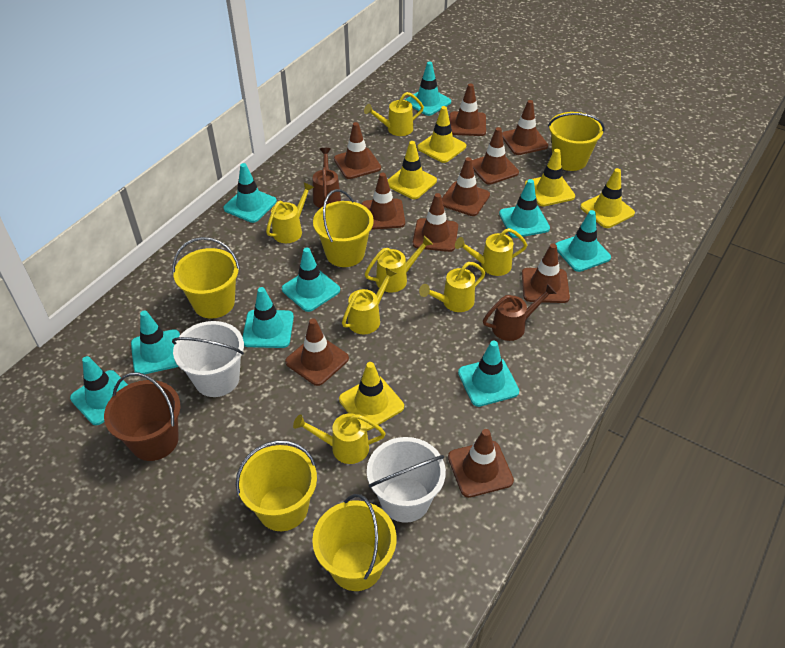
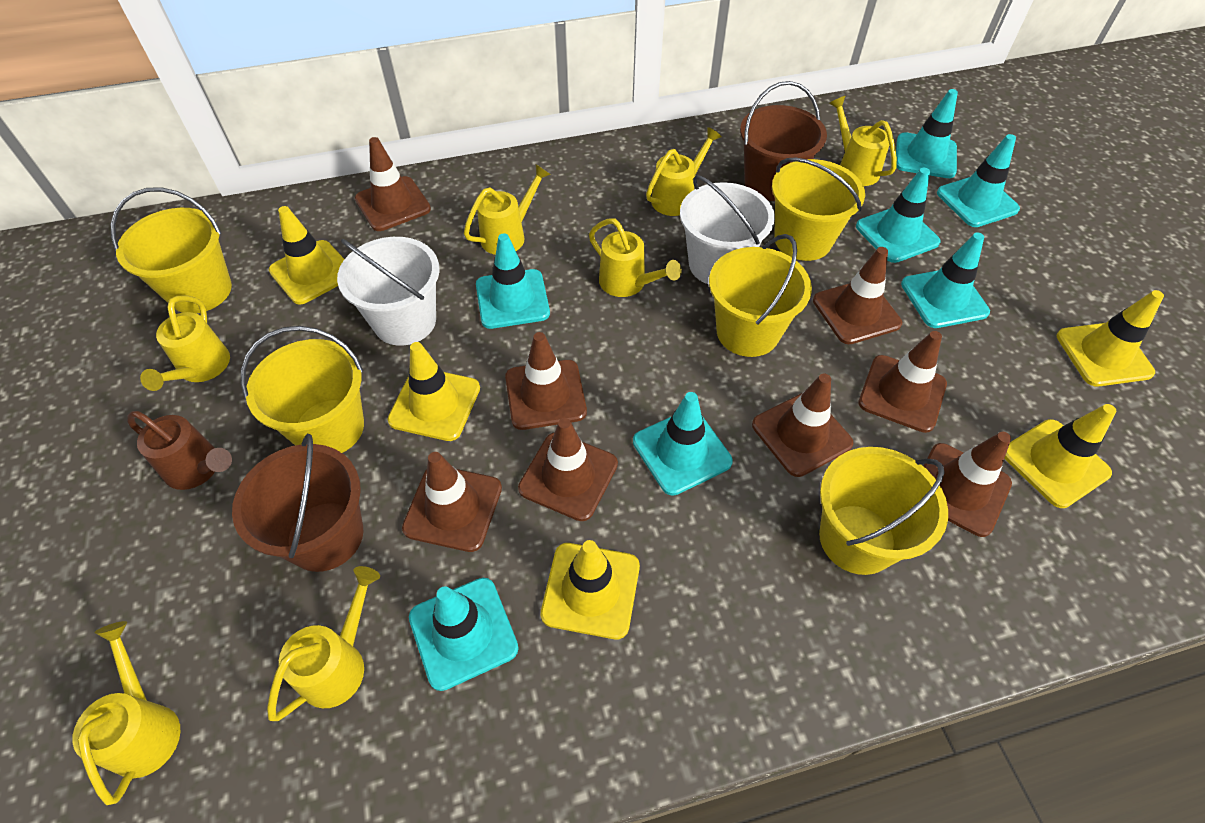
brown bucket: [104,372,180,461] = 1 -> [232,434,363,572] [740,81,827,201] = 2
brown traffic cone: [285,318,349,386] [334,122,381,179] [361,173,405,230] [413,193,458,252] [442,157,490,216] [448,429,514,498] [449,83,486,136] [472,127,519,185] [502,100,548,155] [522,243,570,303] = 10 -> [355,137,431,231] [402,452,502,552] [505,332,587,430] [518,418,618,521] [752,374,854,477] [813,247,902,344] [858,331,947,433] [923,432,1012,537] = 8
brown watering can: [312,148,341,208] [483,284,557,341] = 2 -> [127,411,232,490] = 1
turquoise traffic cone: [70,356,128,425] [131,310,180,374] [223,163,277,223] [243,287,294,348] [282,248,340,312] [405,62,451,116] [458,341,519,407] [499,179,550,238] [556,210,611,272] = 9 -> [409,578,519,691] [476,233,550,329] [633,392,733,496] [856,168,941,263] [896,89,958,178] [901,232,990,328] [937,134,1020,227] = 7

